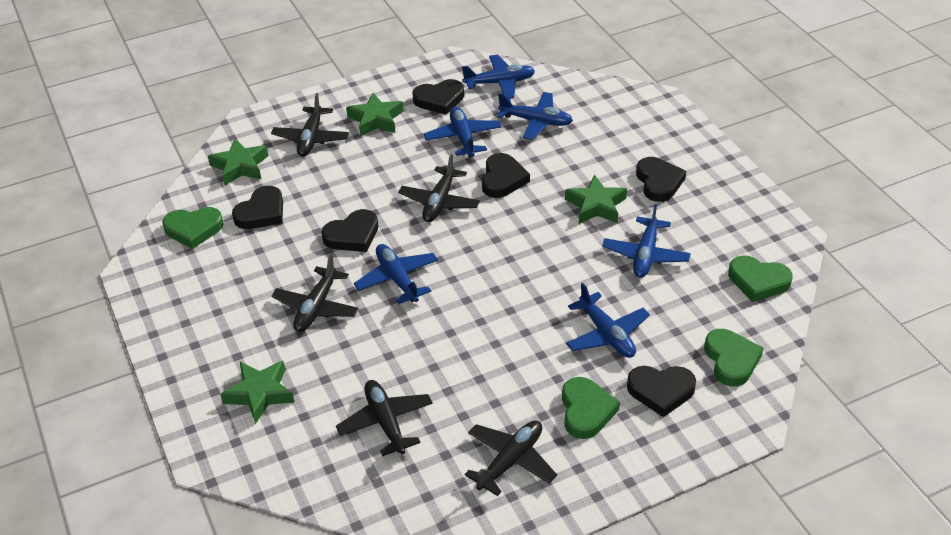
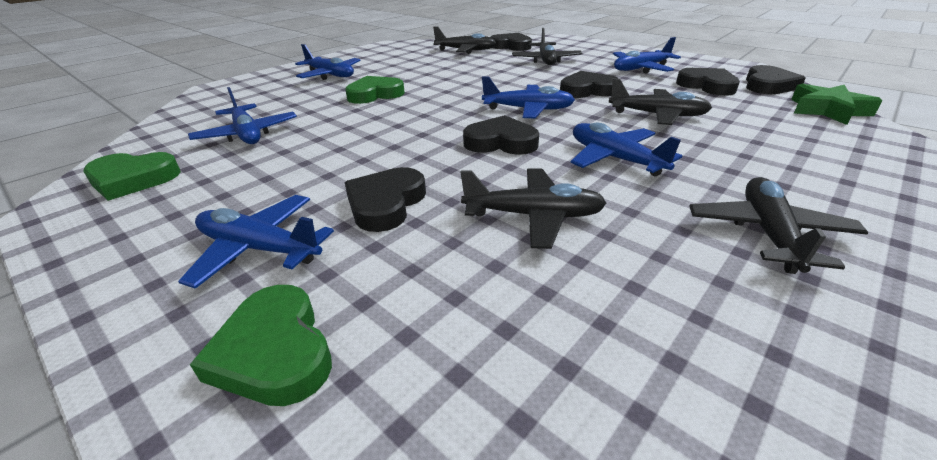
green heart: [162,207,224,249] [562,377,620,439] [704,329,763,386] [728,255,793,302] = 4 -> [84,152,181,201] [190,285,332,406] [345,76,405,104] = 3
green star: [208,138,269,186] [220,361,294,424] [346,93,404,136] [565,175,627,224] = 4 -> [791,83,883,125] = 1

